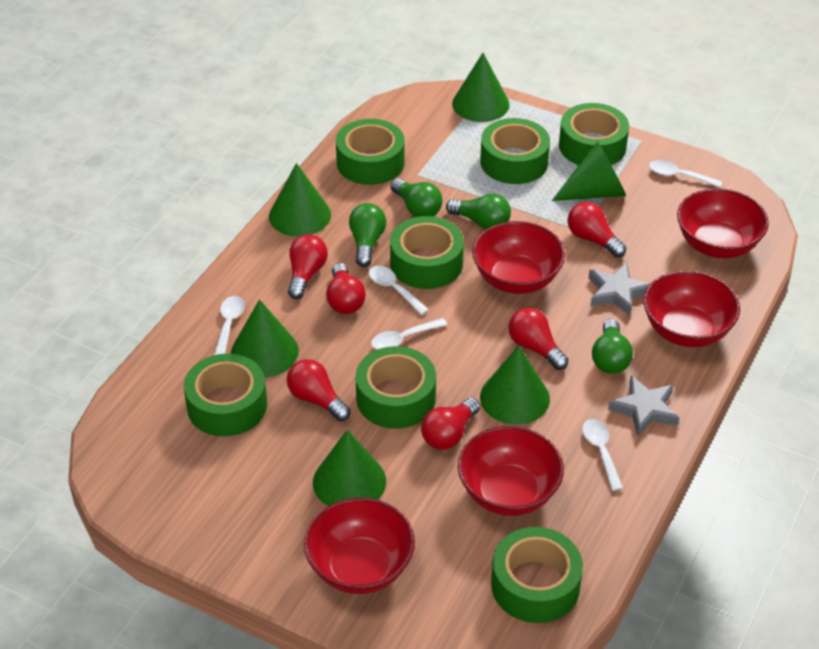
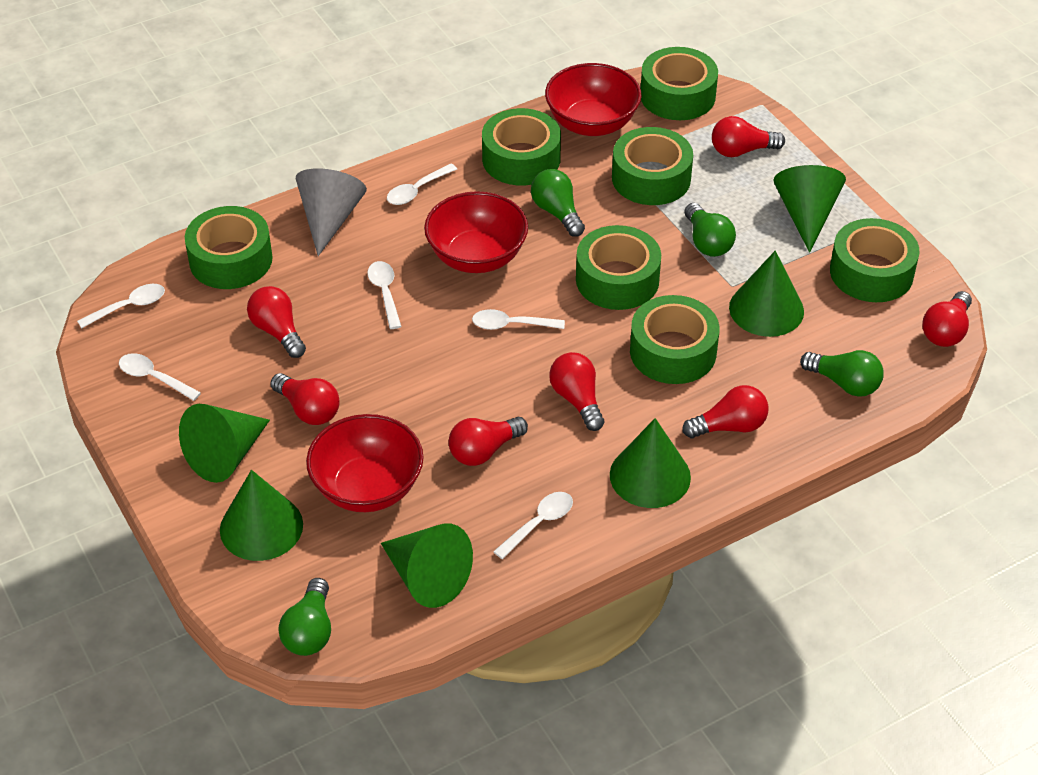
grey cone: none = 0 -> [296,169,367,256] = 1
grey star: [588,263,650,316] [608,376,679,436] = 2 -> none = 0
red bowl: [304,498,415,594] [458,426,564,516] [472,221,565,294] [644,271,740,347] [677,188,769,258] = 5 -> [306,414,424,512] [424,191,528,273] [545,63,642,136] = 3
red light bulb: [287,359,351,421] [288,234,328,299] [326,263,366,314] [421,398,480,450] [508,308,569,370] [568,202,626,258] = 6 -> [247,286,306,358] [270,373,340,425] [449,417,528,466] [549,352,604,431] [682,385,769,438] [712,116,785,157] [922,291,972,347] = 7
white spoon: [214,296,245,355] [369,266,429,315] [371,318,447,350] [582,419,623,491] [649,160,722,188] = 5 -> [77,284,165,328] [119,353,201,401] [367,261,402,329] [387,164,457,205] [472,309,565,330] [493,492,573,559] = 6

